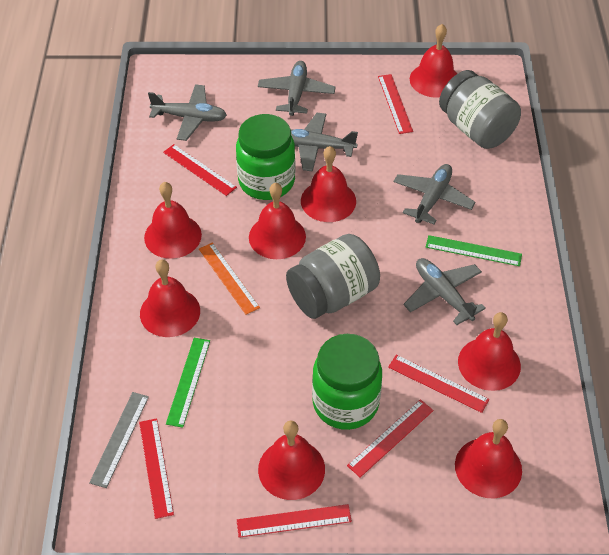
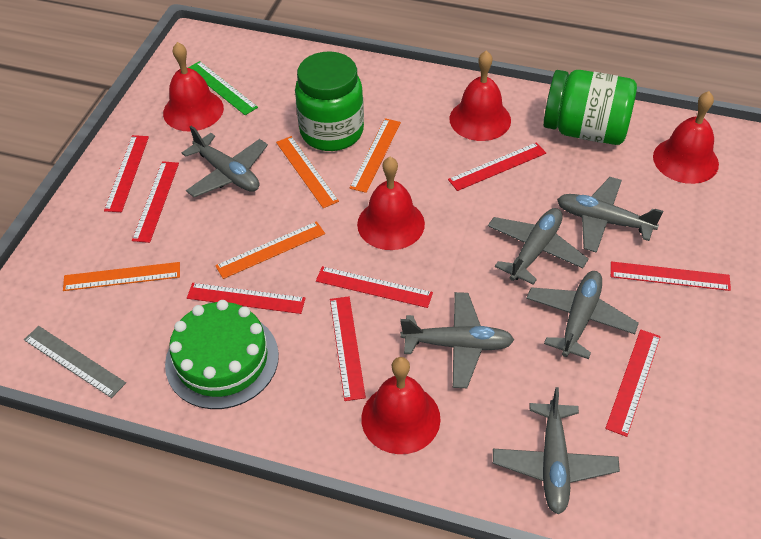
green cake: none = 0 -> [165,300,279,409] = 1
green ruler: [166,338,210,428] [426,235,522,266] = 2 -> [188,61,258,115] = 1
grey jar: [286,234,380,319] [439,70,521,149] = 2 -> none = 0
grey plane: [148,84,227,141] [258,61,336,116] [291,113,358,172] [393,164,475,224] [404,258,486,325] = 5 -> [182,126,268,197] [400,292,514,388] [488,208,589,285] [493,387,620,514] [526,271,639,359] [557,177,663,253] = 6
orange ruler: [199,242,260,315] = 1 -> [63,262,180,291] [215,221,325,279] [276,136,339,208] [350,118,401,193] = 4
red bell: [140,259,200,337] [144,182,202,259] [249,183,306,259] [258,421,325,500] [301,146,356,222] [410,24,457,98] [455,419,522,498] [458,312,521,391] = 8 -> [163,42,224,132] [357,157,425,250] [361,357,440,454] [450,51,511,141] [653,91,719,184] = 5
red ruler: [139,418,174,519] [163,144,237,196] [237,504,352,538] [347,399,434,477] [378,74,413,134] [388,355,489,413] = 6 -> [104,135,149,212] [132,161,179,243] [187,283,306,314] [316,266,433,308] [330,296,366,401] [448,142,546,191] [605,329,661,437] [611,262,731,291] = 8

